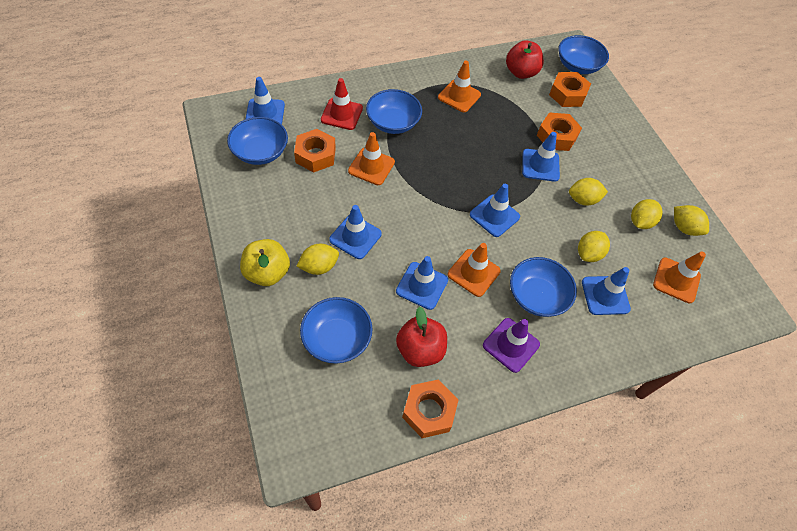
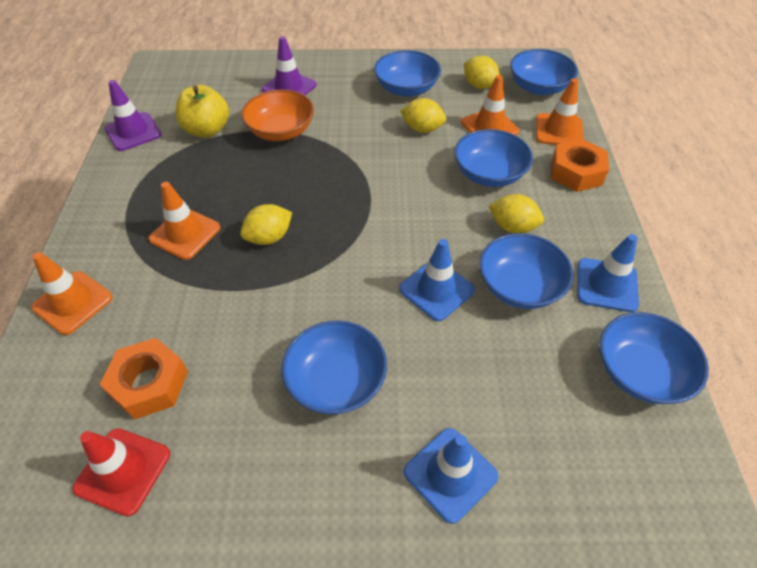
blue bowl: [227,117,288,165] [300,297,373,364] [366,89,422,134] [510,257,577,317] [558,35,609,74] = 5 -> [281,321,387,414] [374,50,441,97] [454,129,533,187] [479,233,573,309] [510,49,578,95] [600,312,709,404] = 6
blue traffic cone: [246,77,285,124] [329,205,382,259] [396,256,448,310] [470,184,520,237] [522,132,560,182] [582,267,631,315] = 6 -> [399,239,475,321] [404,428,498,524] [577,234,639,312] = 3
orange bowl: none = 0 -> [241,90,314,141] = 1
orange nut: [294,129,336,173] [402,379,459,438] [537,113,582,151] [549,72,591,107] = 4 -> [100,338,188,420] [551,139,609,192] = 2
purple traffic cone: [483,318,540,373] = 1 -> [105,80,162,151] [262,36,317,95] = 2
red apple: [396,307,447,367] [506,40,544,79] = 2 -> none = 0
yellow lemon: [296,244,339,275] [569,178,608,206] [578,231,610,262] [631,199,663,229] [674,205,709,236] = 5 -> [240,204,292,245] [400,98,446,133] [464,56,500,89] [488,194,544,233] = 4

